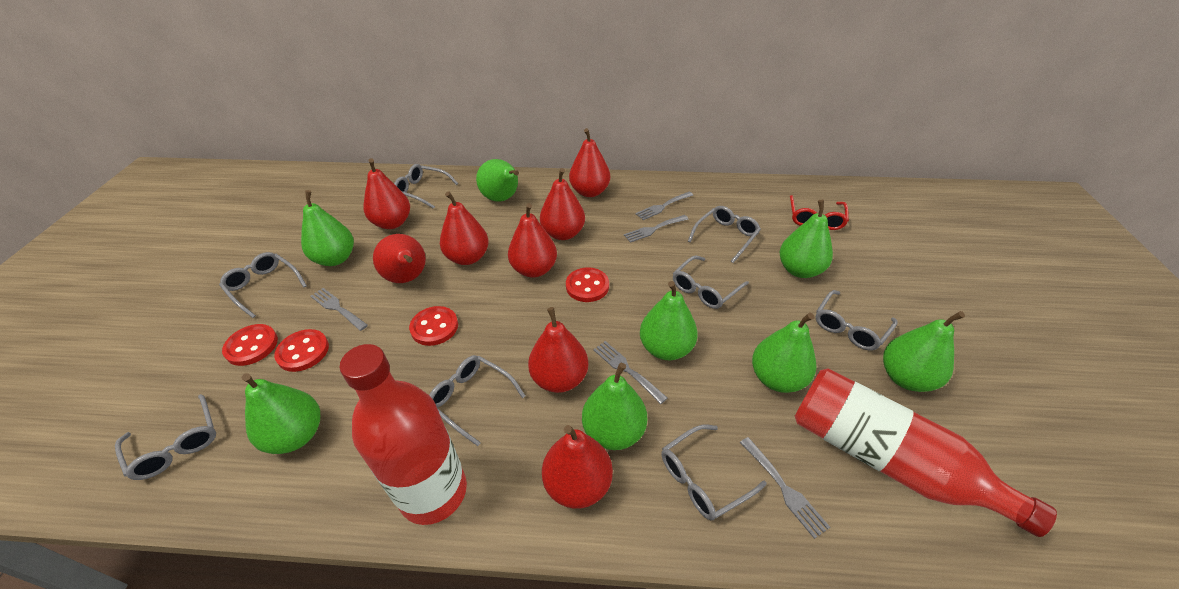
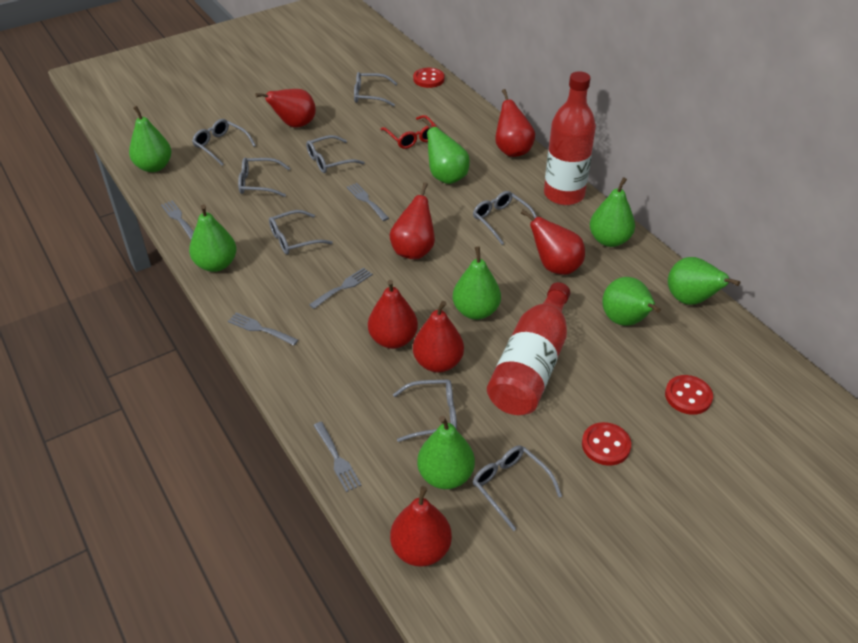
red button: [222,324,278,366] [274,329,329,372] [409,306,458,346] [566,267,609,302] = 4 -> [413,68,445,88] [582,422,631,466] [665,375,713,415] = 3
red pear: [363,158,410,229] [373,234,426,283] [440,191,489,265] [508,203,557,278] [528,307,588,393] [540,168,585,240] [542,425,613,509] [569,128,610,197] = 8 -> [255,89,316,127] [368,280,418,349] [390,182,435,259] [390,486,452,567] [413,301,464,373] [495,89,535,157] [521,210,585,275] = 7

